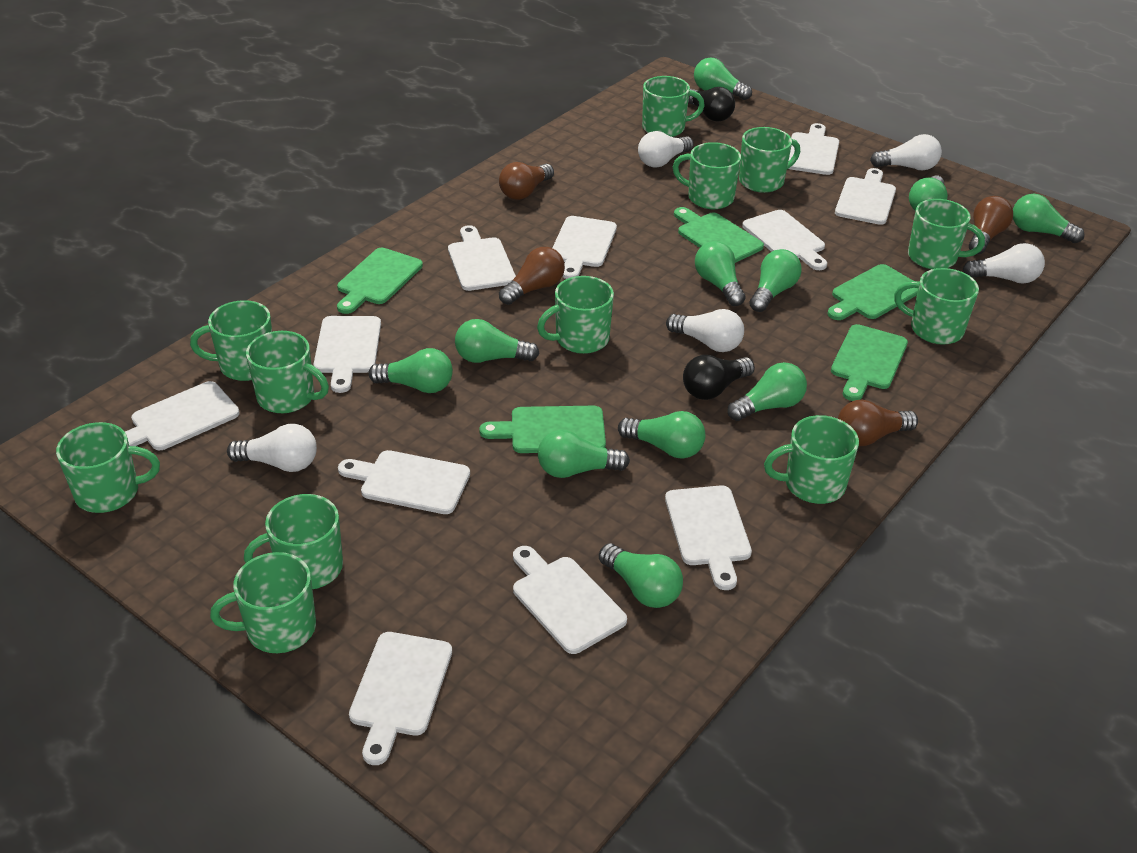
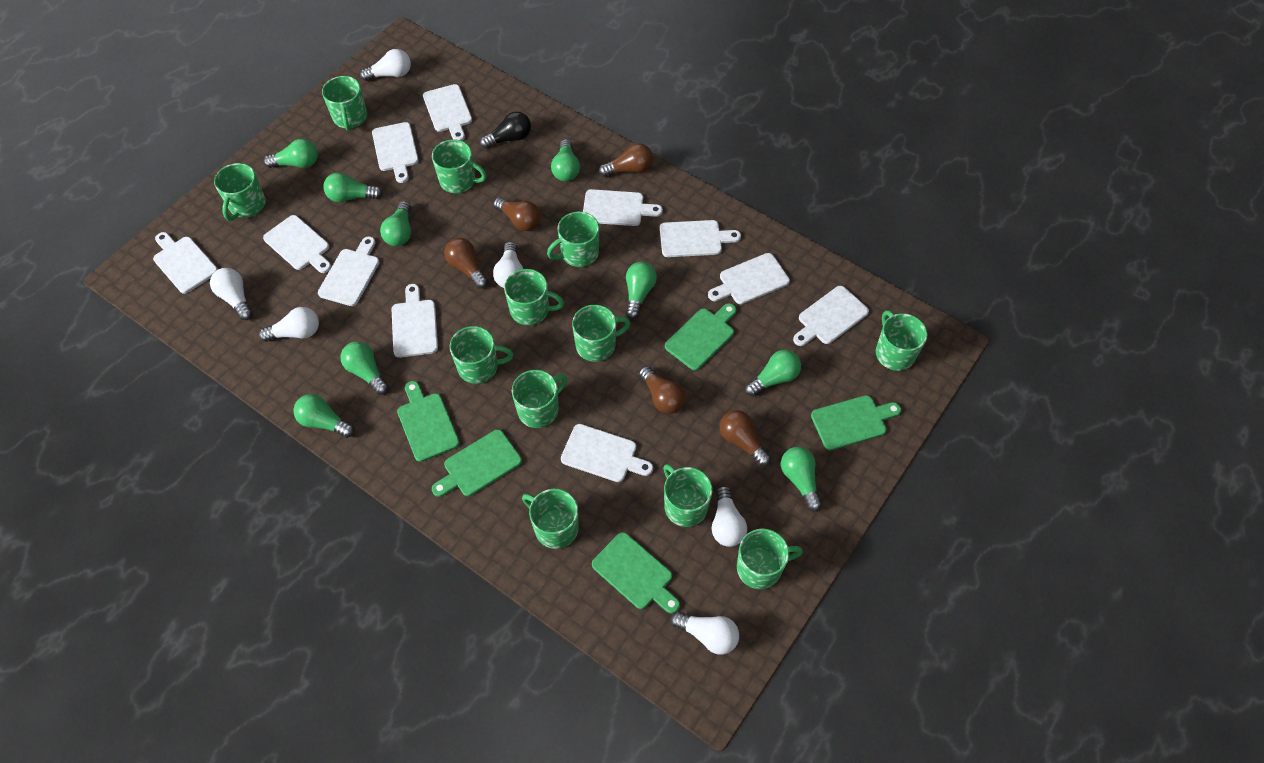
black light bulb: [683,355,755,400] [688,87,735,122] = 2 -> [480,111,531,149] = 1
brown light bulb: [499,162,554,200] [499,247,565,305] [838,400,918,446] [969,196,1013,254] = 4 -> [444,238,488,289] [493,197,541,231] [599,143,653,177] [639,366,685,414] [720,410,771,467] = 5
green light bulb: [368,348,453,393] [455,319,539,363] [538,430,630,478] [599,543,683,608] [618,411,705,459] [694,57,752,100] [695,241,746,306] [727,362,807,421] [749,249,802,312] [909,176,948,211] [1013,194,1085,243] = 11 -> [263,139,318,168] [293,394,355,438] [323,173,383,202] [341,341,389,395] [380,201,411,246] [551,139,580,181] [626,262,657,319] [745,350,801,396] [781,447,822,512] = 9
white light bulb: [227,424,317,472] [638,131,694,168] [666,309,744,352] [870,134,942,170] [963,243,1045,284] = 5 -> [210,268,253,320] [259,307,319,342] [360,49,411,81] [493,241,523,288] [671,611,739,655] [712,485,747,547] = 6

